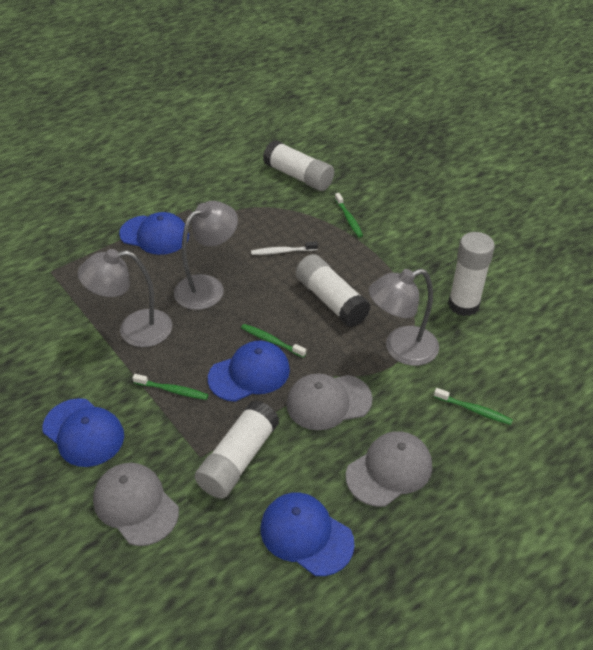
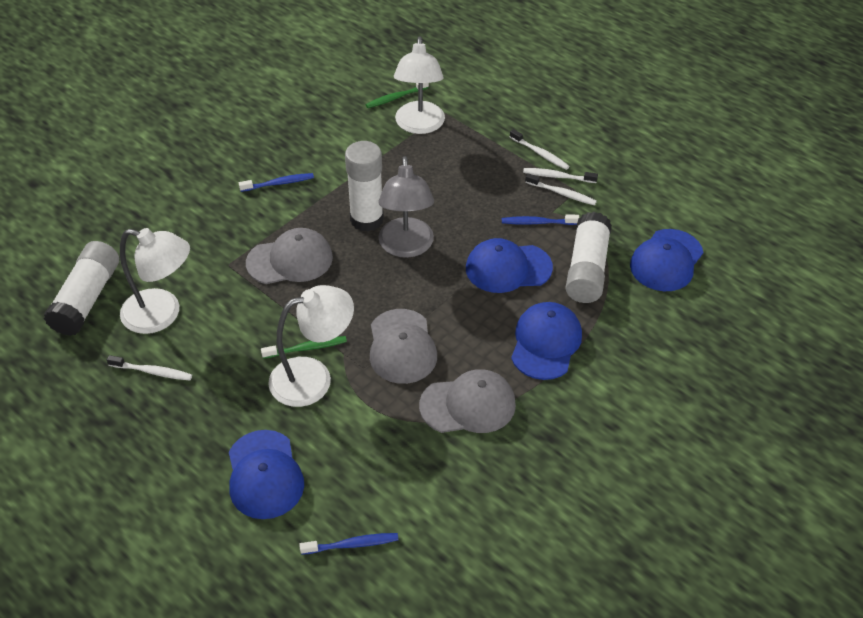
blue toothbrush: none = 0 -> [239,173,314,192] [299,533,398,555] [502,215,579,225] = 3
green toothbrush: [132,374,208,400] [241,324,306,358] [335,193,363,237] [434,388,513,425] = 4 -> [261,336,347,359] [365,83,429,108] = 2
grey lamp: [78,249,172,347] [174,201,238,310] [369,269,439,366] = 3 -> [378,156,434,258] = 1
white glue stick: [195,400,279,499] [263,140,334,191] [296,254,370,327] [448,232,495,316] = 4 -> [44,241,119,336] [345,141,384,232] [566,212,612,303] = 3
white lamp: none = 0 -> [120,228,190,334] [268,285,354,407] [394,36,445,134] = 3
white toothbrush: [251,241,318,255] = 1 -> [107,355,192,381] [510,129,570,170] [523,168,598,183] [525,173,597,206] = 4

